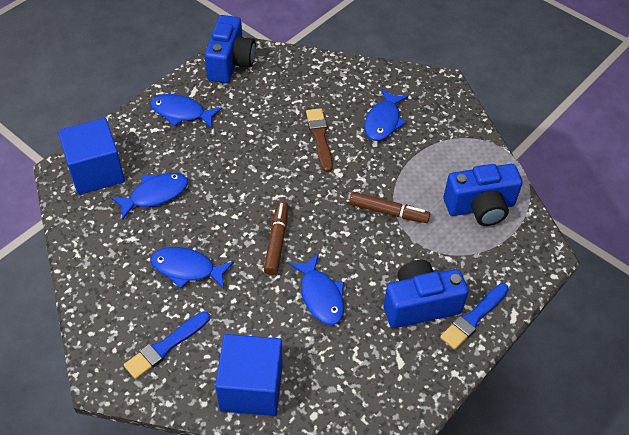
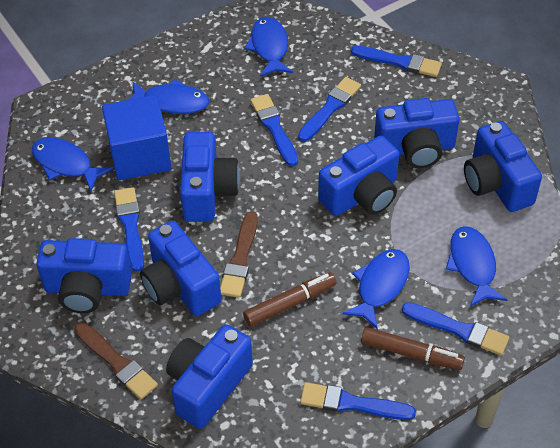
blue brush: [124,311,210,379] [440,283,509,350] = 2 -> [114,187,144,272] [250,94,298,166] [298,77,361,142] [300,382,416,420] [351,45,442,77] [402,302,509,355] = 6
blue camera: [204,15,256,83] [384,260,469,328] [443,164,523,226] = 3 -> [36,238,132,313] [140,221,221,316] [166,324,253,429] [180,132,240,222] [318,135,399,216] [374,98,459,168] [464,121,542,212] = 7
blue cube: [58,118,125,195] [215,334,283,416] = 2 -> [102,95,171,180] = 1
brown brush: [306,108,333,172] = 1 -> [74,322,158,399] [220,211,258,298] = 2

